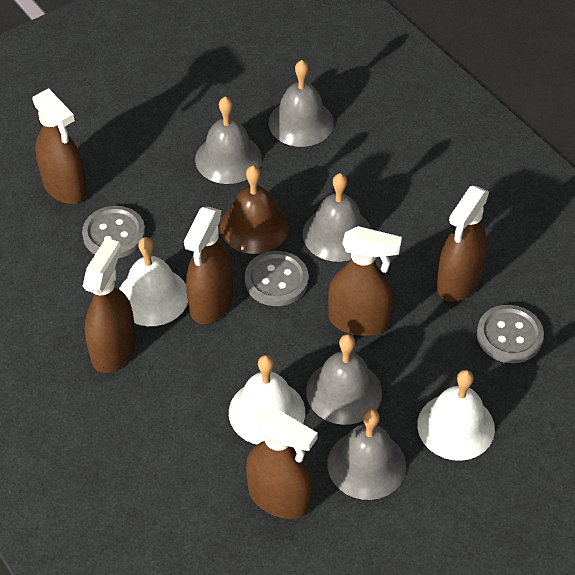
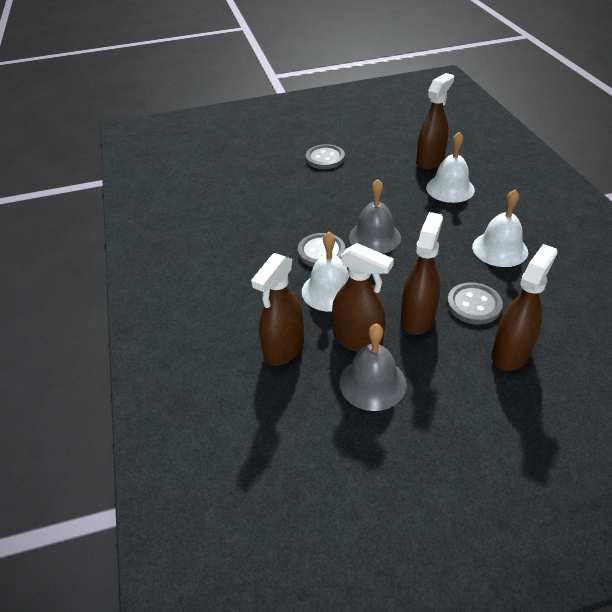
brown bell: [220,166,290,254] = 1 -> none = 0
brown spray bottle: [32,88,87,204] [83,238,136,373] [184,206,233,324] [246,408,318,519] [328,226,402,336] [437,186,489,302] = 6 -> [251,253,304,366] [332,243,394,352] [401,212,443,335] [416,73,454,170] [492,244,558,371] = 5
grey bell: [195,96,262,184] [268,60,334,147] [303,173,371,262] [306,334,382,425] [327,409,406,500] = 5 -> [339,323,407,411] [349,179,401,254] = 2

